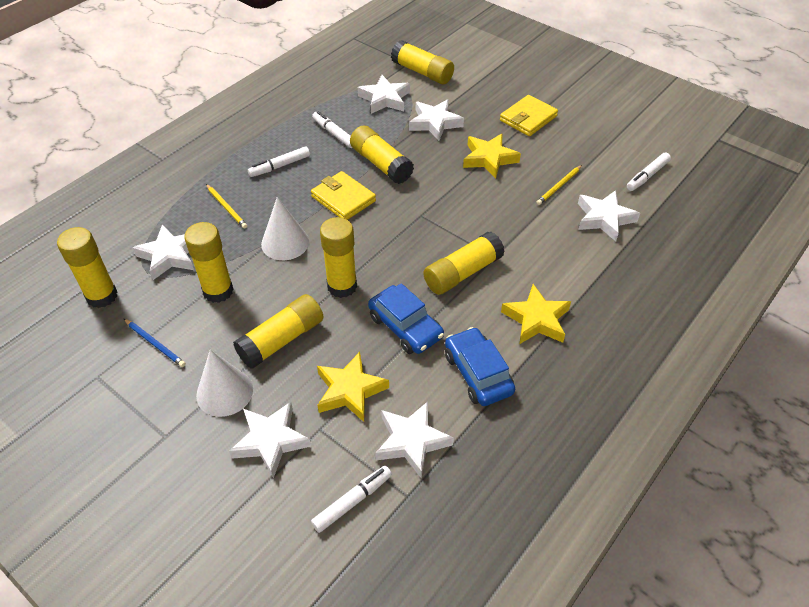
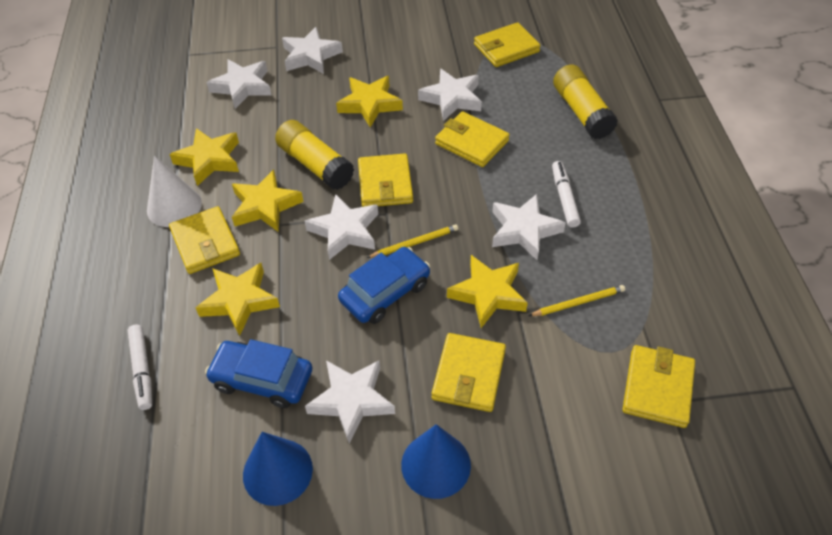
blue cone: none = 0 -> [243,432,313,506] [401,424,471,499] = 2
blue pencil: [124,319,186,367] = 1 -> none = 0
white cone: [196,350,253,417] [261,197,309,260] = 2 -> [147,156,202,227] = 1
white marker: [248,147,310,177] [311,466,392,533] [312,111,352,148] [627,153,671,191] = 4 -> [128,325,152,410] [552,161,581,228] = 2
yellow glue stick: [57,227,117,308] [184,222,233,303] [233,294,323,369] [320,217,357,298] [350,125,414,184] [391,40,454,84] [423,232,505,295] = 7 -> [275,120,354,190] [553,65,618,139] = 2
yellow star: [317,352,389,422] [463,134,521,179] [501,284,571,344] = 3 -> [169,128,239,186] [196,263,280,336] [232,170,303,232] [336,76,403,128] [447,255,528,328] = 5
yellow wallet: [311,171,376,220] [500,95,558,136] = 2 -> [169,206,240,274] [358,153,413,207] [432,333,506,412] [435,111,510,167] [474,22,541,67] [622,345,695,428] = 6

